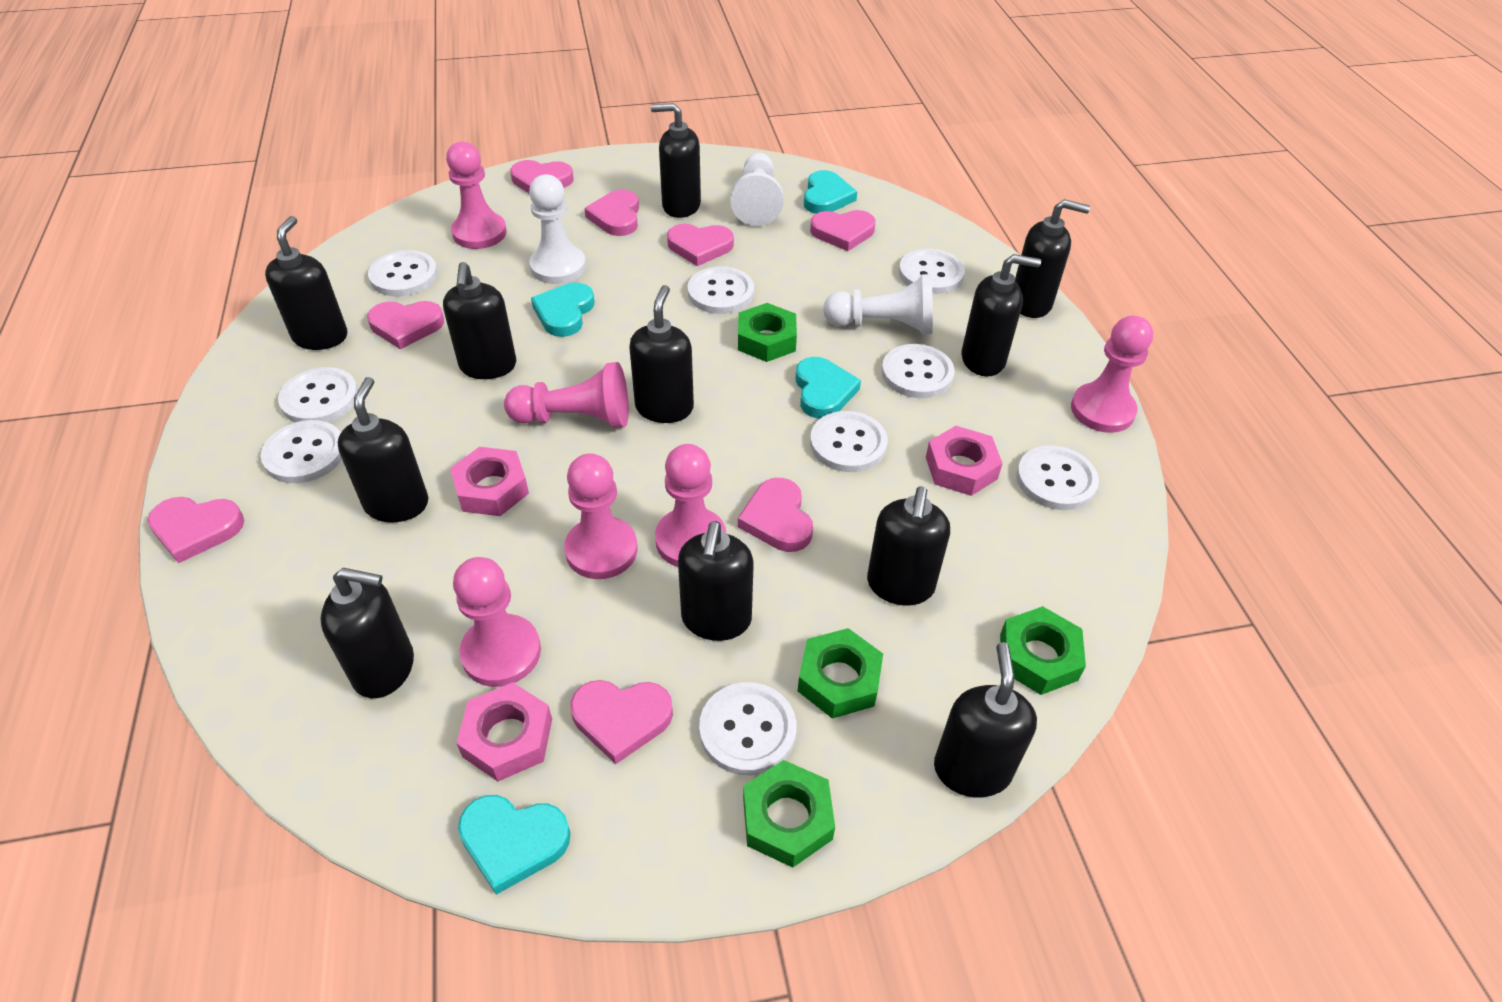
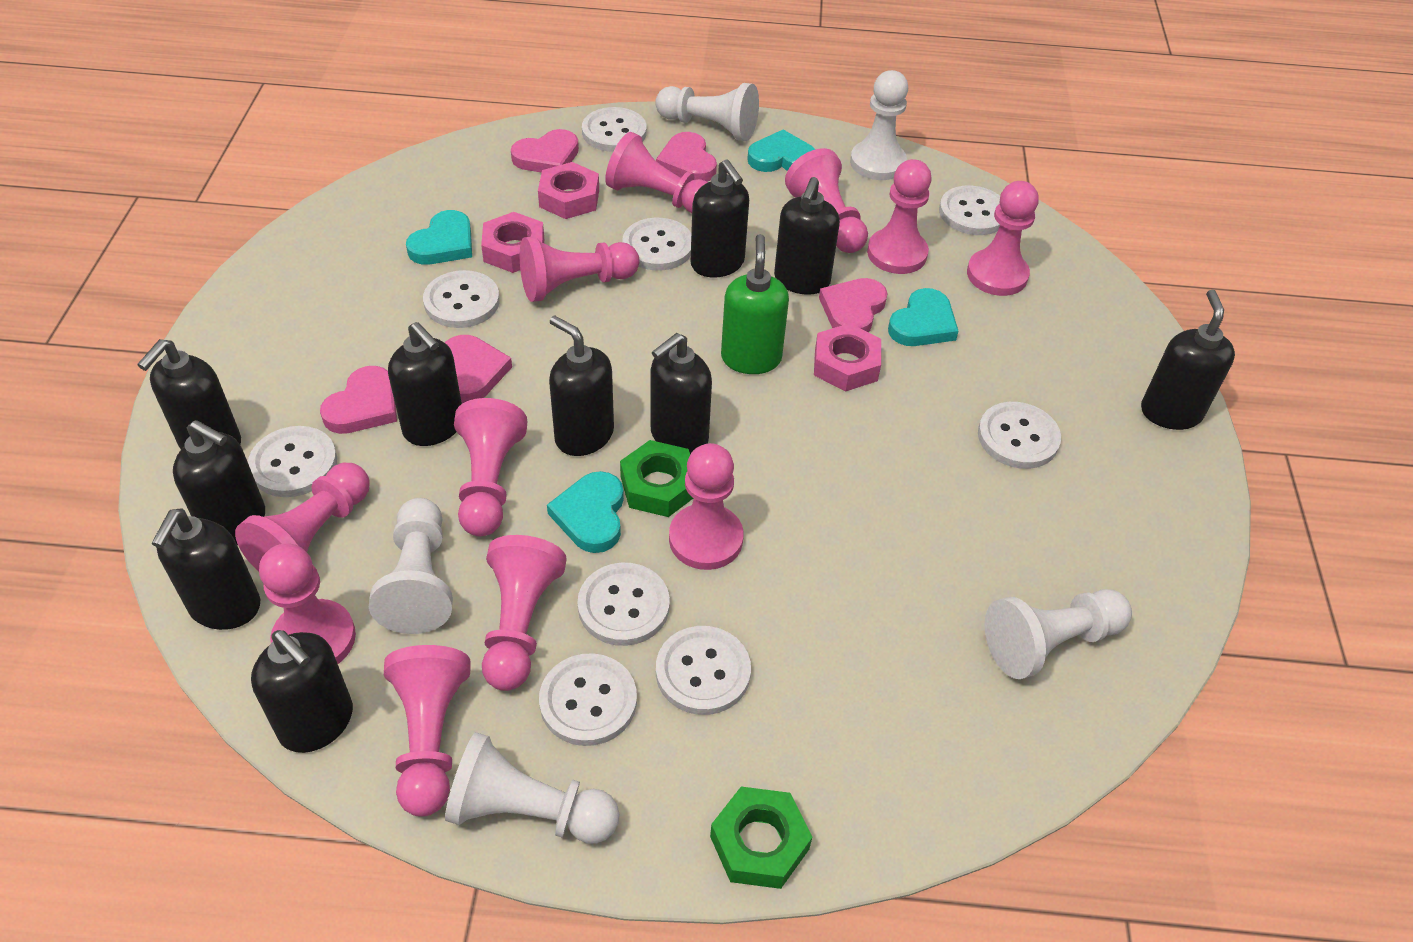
black soap dispenser: [265,216,348,350] [320,568,414,698] [337,377,428,523] [443,262,516,379] [629,285,694,423] [651,103,701,218] [678,521,754,641] [867,486,950,606] [934,642,1037,798] [962,254,1041,377] [1015,199,1090,318] = 11 -> [137,339,241,449] [151,509,260,630] [173,420,265,545] [251,630,353,753] [388,322,462,446] [549,315,614,456] [651,333,712,454] [691,159,749,277] [774,177,840,295] [1141,290,1235,430] = 10
green nut: [738,303,797,362] [743,760,835,868] [798,628,883,719] [1000,606,1086,695] = 4 -> [620,440,693,517] [710,787,812,889] = 2
green soap dispenser: none = 0 -> [721,234,789,374] = 1
pink heart: [147,497,244,563] [367,301,444,349] [510,160,574,193] [570,680,673,764] [584,189,639,236] [667,224,734,266] [738,478,813,552] [810,210,876,251] = 8 -> [320,366,397,434] [445,335,512,403] [511,129,579,173] [656,132,717,182] [819,278,888,332] = 5
pink pawn: [446,141,507,249] [453,557,541,687] [504,362,629,428] [564,453,637,579] [655,444,726,567] [1071,316,1153,433] = 6 -> [235,463,370,571] [259,544,356,664] [384,645,471,817] [454,398,528,536] [482,535,567,691] [520,237,639,302] [605,132,708,213] [669,443,744,570] [785,148,868,253] [867,159,932,274] [967,181,1039,296] = 11
white pawn: [529,174,586,284] [730,153,784,226] [823,274,933,335] = 3 -> [369,498,453,634] [445,732,619,844] [655,83,759,141] [850,70,908,180] [985,589,1132,679] = 5

